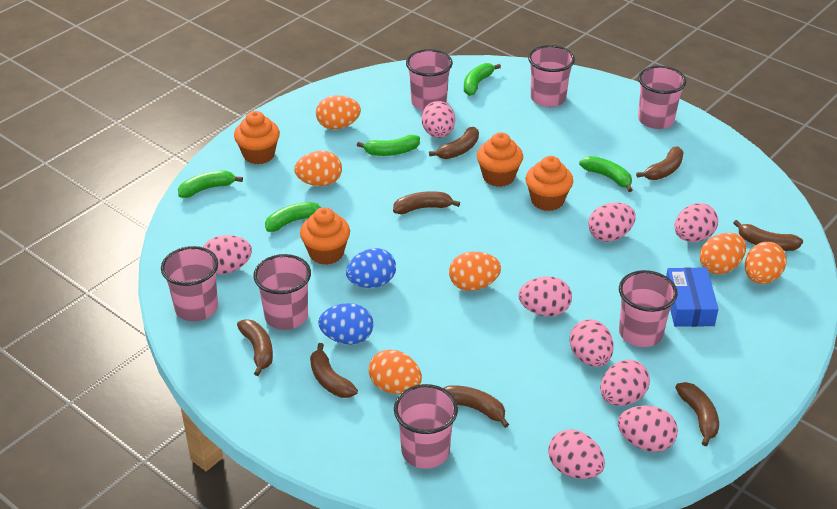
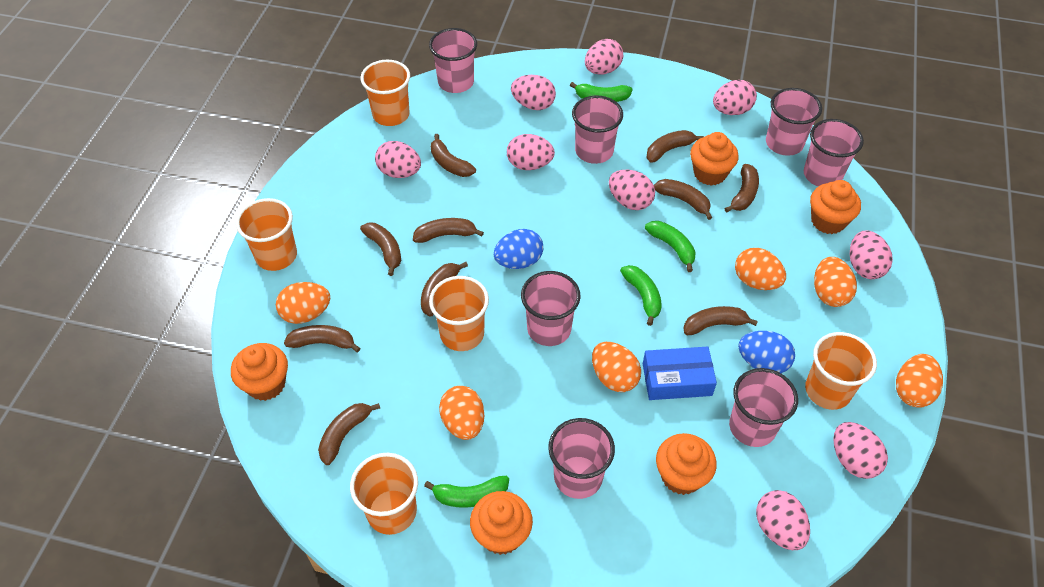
brown banana: [237,319,273,376] [310,343,358,398] [393,191,460,214] [429,127,479,159] [444,385,509,428] [636,146,684,180] [675,382,719,446] [733,220,803,251] = 8 -> [284,325,361,353] [318,403,380,465] [360,223,401,276] [413,218,484,243] [421,262,468,317] [431,134,476,177] [646,130,704,163] [654,179,713,220] [684,306,758,335] [724,164,759,213] = 10
green banana: [178,170,243,198] [265,202,330,232] [357,135,420,156] [464,63,501,96] [579,156,633,192] = 5 -> [424,476,509,508] [570,82,632,102] [620,265,662,326] [645,221,696,272] = 4
orange cup: none = 0 -> [236,198,297,271] [350,453,418,535] [361,60,410,126] [429,276,489,351] [805,332,877,410] = 5
orange cupcake: [234,111,280,164] [300,207,350,265] [477,132,523,187] [526,156,573,211] = 4 -> [231,343,288,401] [470,491,533,555] [656,433,717,495] [690,132,739,186] [810,180,861,234] = 5

